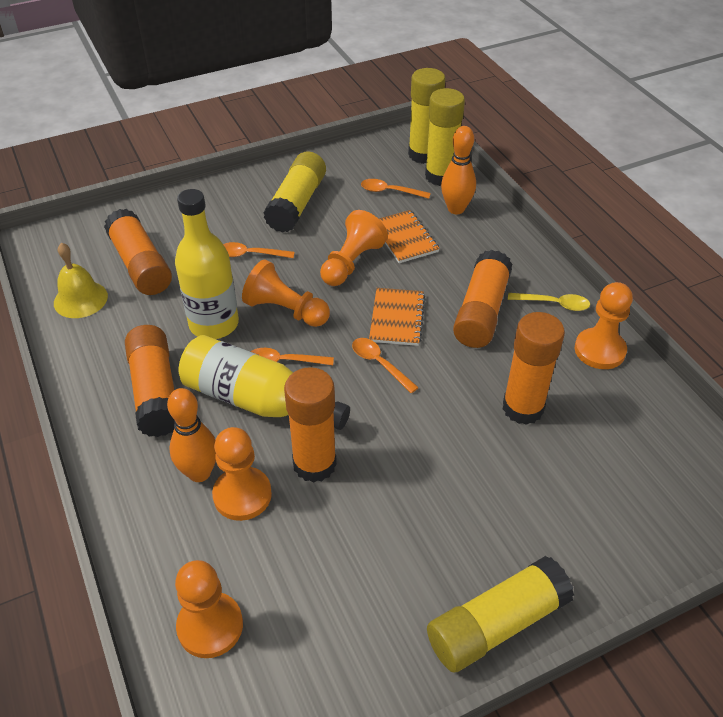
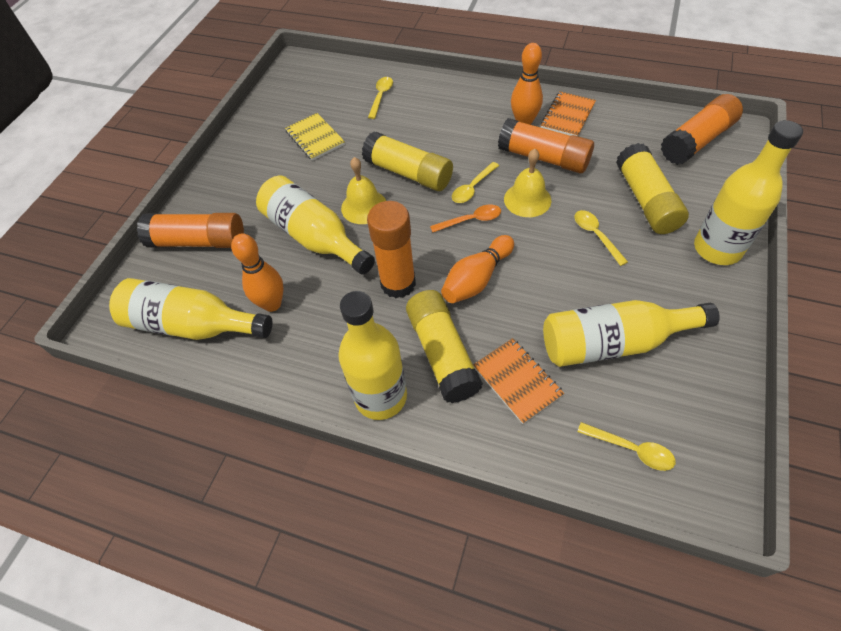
orange bowling pin: [167,388,216,482] [441,126,476,214] = 2 -> [231,233,284,312] [441,235,514,303] [511,43,543,125] = 3
orange glue stick: [104,209,172,295] [125,325,175,437] [284,367,337,483] [453,250,512,348] [503,312,565,425] = 5 -> [137,213,244,248] [367,201,416,298] [498,118,594,174] [661,94,743,165] = 4
orange pawn: [175,560,243,658] [212,427,272,521] [242,260,330,327] [320,210,388,286] [575,282,633,369] = 5 -> none = 0
orange spoon: [223,242,295,258] [251,348,334,365] [352,338,419,393] [361,179,431,199] = 4 -> [430,205,501,233] = 1
yellow bell: [54,243,108,318] = 1 -> [341,157,386,224] [504,149,551,217] = 2
yellow bottle: [175,189,239,339] [179,335,350,430] = 2 -> [109,278,272,340] [256,175,375,275] [338,291,407,420] [543,300,720,367] [694,120,803,265] = 5
yellow glue stick: [263,151,326,233] [408,68,445,164] [425,88,465,186] [427,556,574,673] = 4 -> [362,131,453,191] [406,290,483,403] [616,143,689,234] = 3
yellow notebook: none = 0 -> [285,113,345,161] = 1
yellow spoon: [508,293,590,311] = 1 -> [368,77,393,119] [452,162,499,203] [575,210,628,266] [577,422,676,471] = 4

